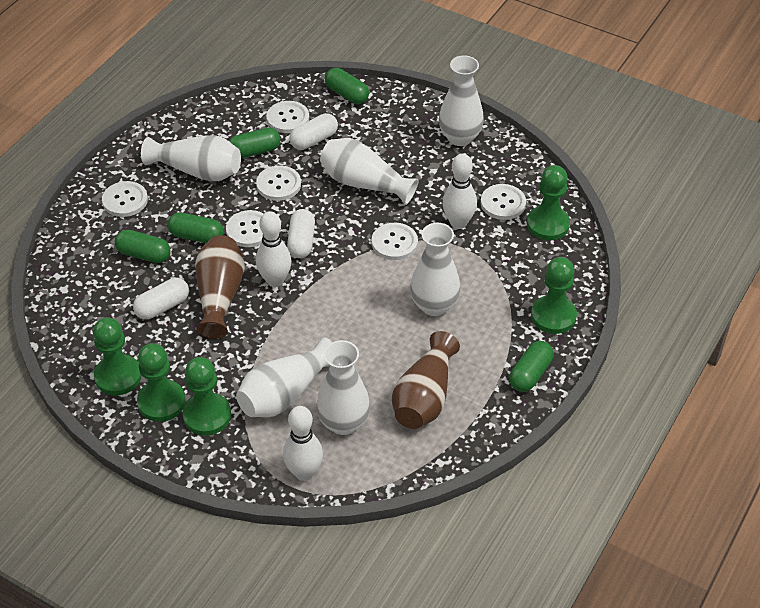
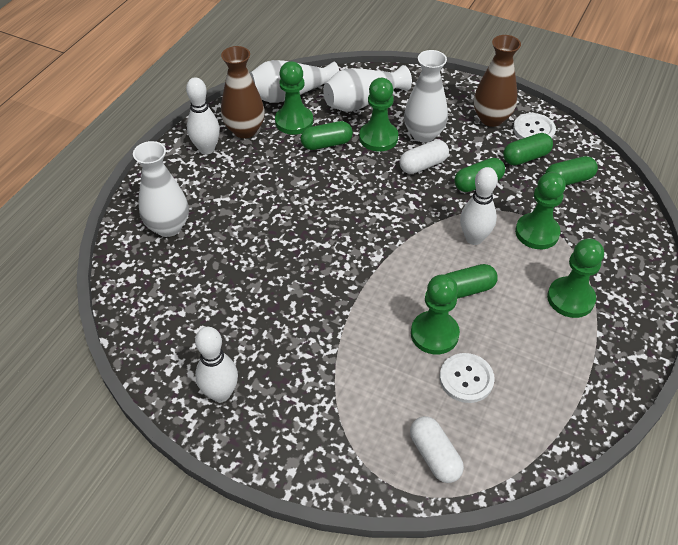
white button: [102,181,148,217] [226,210,264,247] [256,166,301,201] [266,101,309,133] [372,223,418,260] [481,184,526,220] = 6 -> [440,353,495,403] [513,113,556,139] = 2
white capsule: [133,278,189,319] [287,209,315,258] [289,113,338,150] = 3 -> [399,140,449,174] [410,416,464,483] = 2
white vase: [141,135,241,181] [236,337,332,417] [316,340,370,435] [320,138,419,205] [410,223,460,316] [439,55,484,146] = 6 -> [133,141,189,237] [250,60,339,103] [323,65,412,112] [404,50,448,143] = 4

